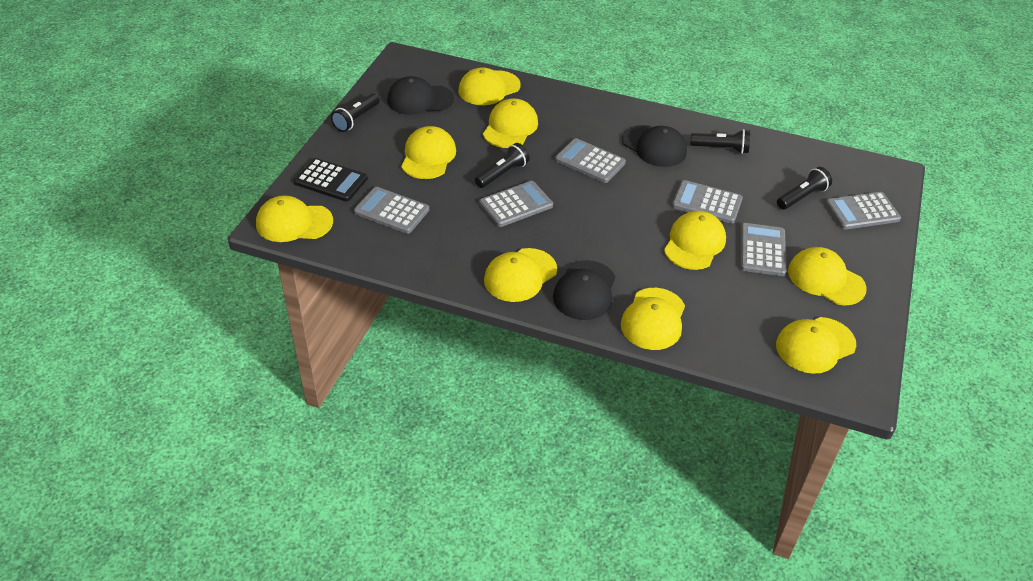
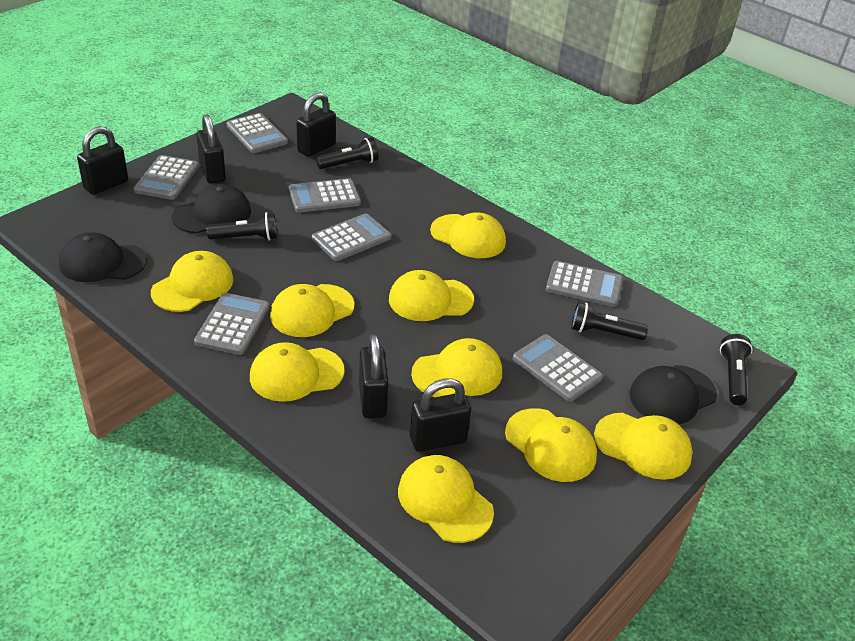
black calculator: [294,158,368,202] = 1 -> none = 0
black padlock: none = 0 -> [77,126,128,195] [196,114,226,184] [296,93,336,157] [359,334,389,418] [410,378,471,452] = 5
grey calculator: [354,187,429,234] [479,181,553,227] [555,138,626,183] [672,180,743,224] [741,223,786,276] [825,192,901,230] = 6 -> [134,155,199,200] [194,293,269,355] [227,113,288,153] [289,178,361,213] [312,213,391,261] [513,334,603,402] [546,261,623,307] = 7

